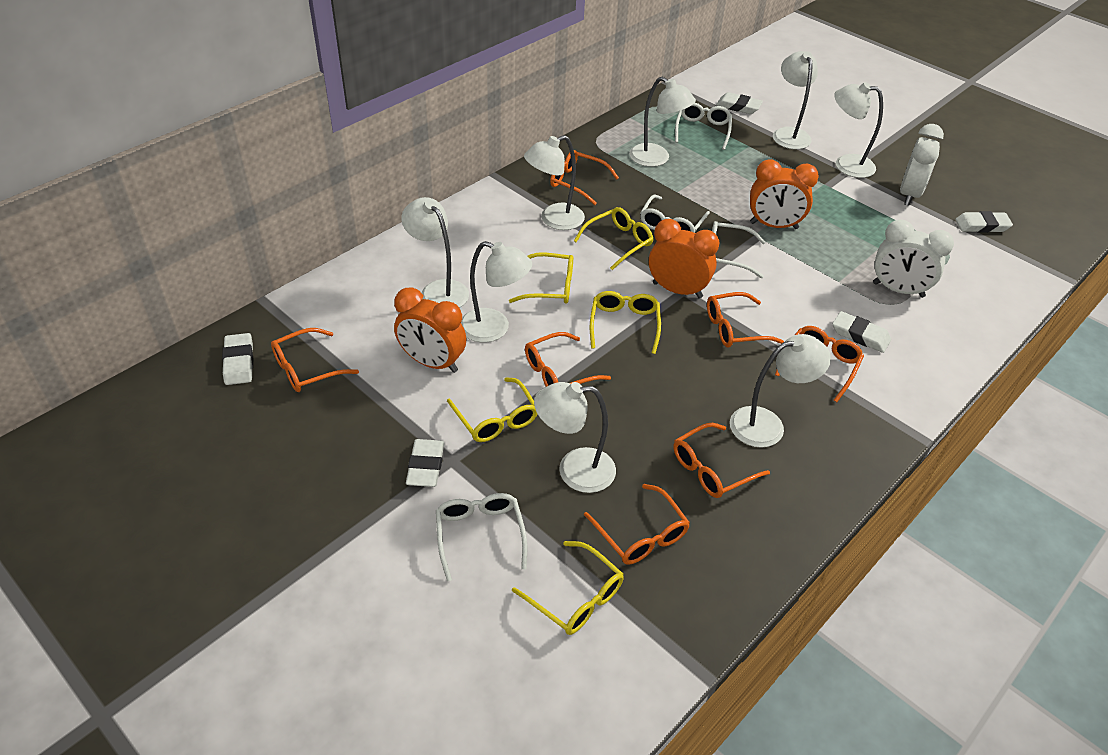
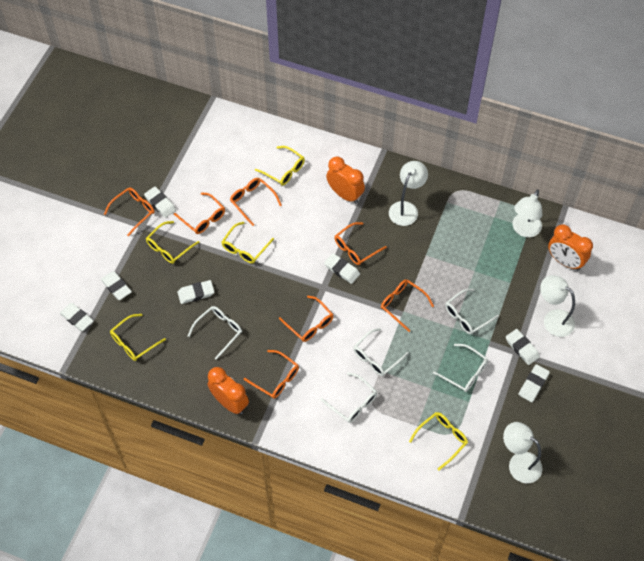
white clock: [873,220,954,298] [900,124,944,206] = 2 -> none = 0
white eraser: [222,333,253,385] [406,439,444,487] [716,92,763,114] [833,311,891,353] [955,211,1013,233] = 5 -> [60,303,94,331] [101,271,132,300] [144,187,176,218] [178,280,214,304] [324,253,360,284] [506,329,540,365] [518,364,550,402] = 7
white glasses: [436,493,527,581] [640,195,710,233] [675,103,732,150] [712,221,766,278] = 4 -> [188,306,242,360] [320,373,377,423] [354,328,409,376] [433,344,488,392] [445,289,499,334] = 5
white lamp: [401,197,469,308] [461,241,532,342] [524,135,585,230] [534,382,616,493] [629,77,696,167] [730,334,831,448] [773,51,818,149] [834,82,883,178] = 8 -> [389,161,428,226] [503,422,543,483] [513,189,542,237] [540,275,575,337] = 4

